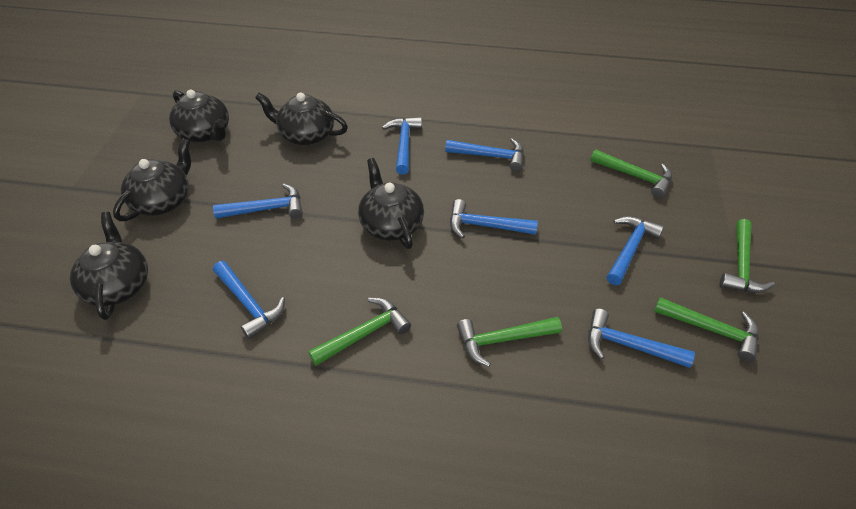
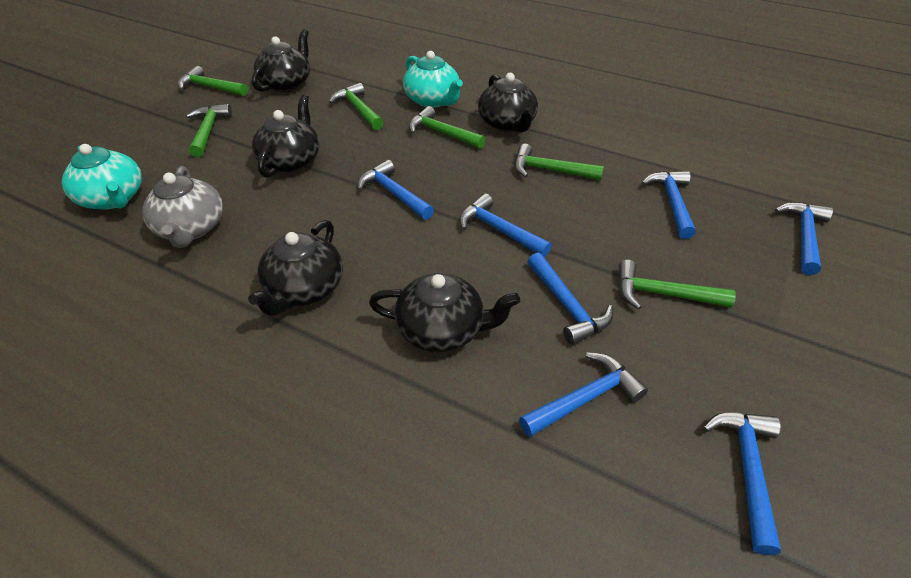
green hammer: [308,298,411,366] [457,317,562,367] [590,149,672,198] [654,297,759,362] [720,219,775,293] = 5 -> [178,66,248,96] [186,104,232,157] [329,83,384,130] [409,106,485,149] [514,144,604,180] [618,260,736,310] = 6
grey teapot: none = 0 -> [142,166,223,248] = 1
turquoise teapot: none = 0 -> [62,144,142,210] [403,51,463,108] = 2

